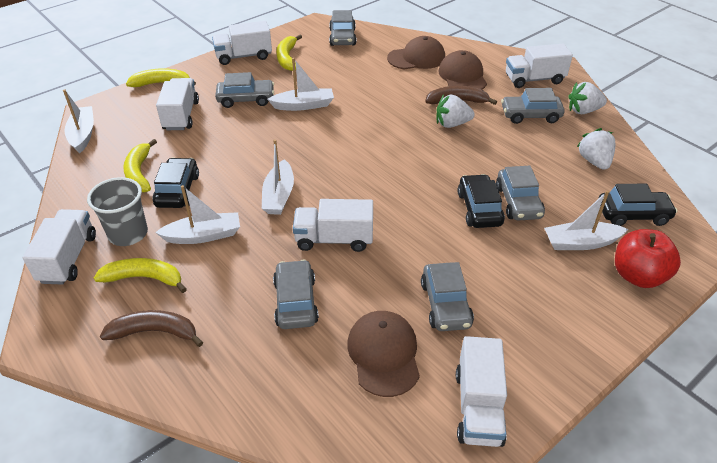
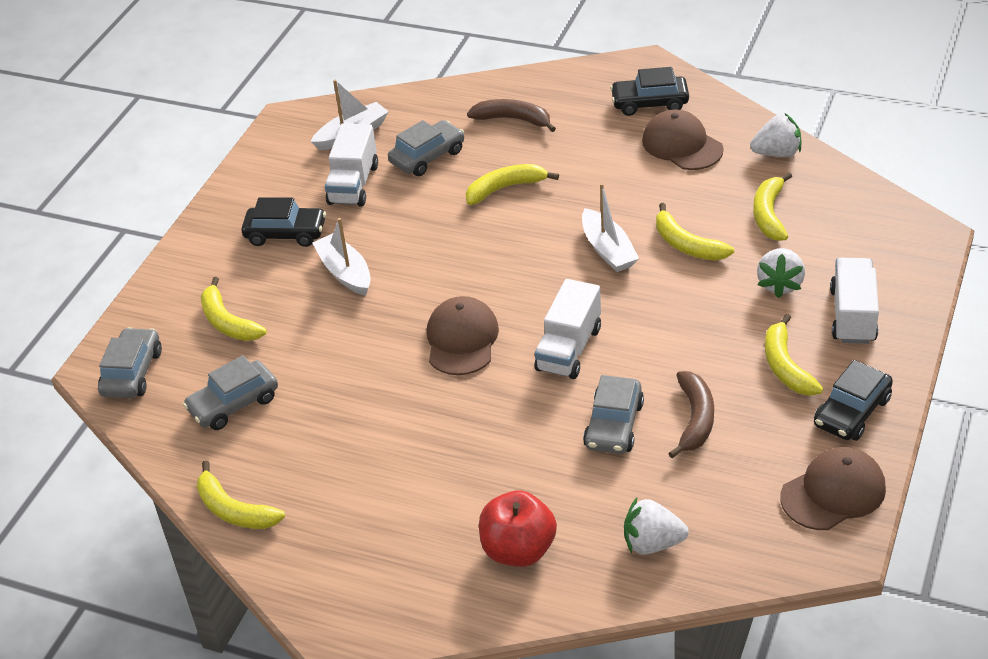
grey car: [215,72,274,108] [273,260,319,329] [329,10,356,46] [421,262,474,331] [496,166,545,221] [501,88,565,124] = 6 -> [98,327,162,399] [183,355,278,430] [388,120,464,176] [583,375,644,454] = 4
grey cup: [87,177,148,246] = 1 -> none = 0
white boat: [63,89,94,153] [155,185,240,244] [262,139,294,215] [267,58,334,111] [544,191,628,250] = 5 -> [311,80,389,151] [312,218,371,296] [582,183,639,272] = 3
white truck: [22,209,96,285] [156,78,199,130] [212,21,272,65] [293,199,373,252] [456,336,507,447] [506,44,573,88] = 6 -> [325,123,378,206] [535,279,601,379] [830,258,879,344] = 3
yellow banana: [94,258,187,293] [123,139,157,192] [126,68,196,87] [276,35,302,71] = 4 -> [197,461,285,529] [201,277,267,341] [466,164,559,205] [656,203,734,260] [753,172,792,241] [765,314,823,396] = 6

